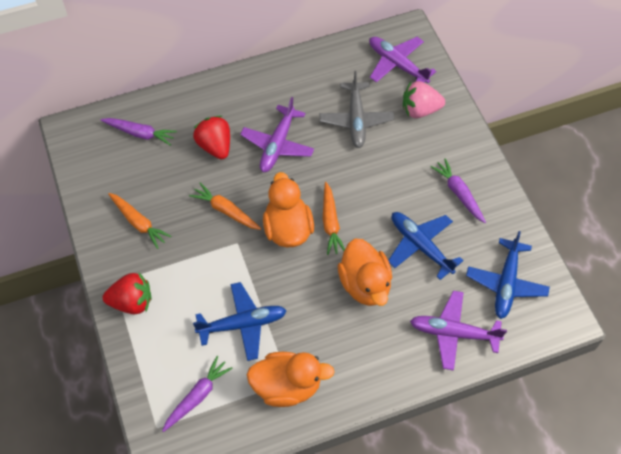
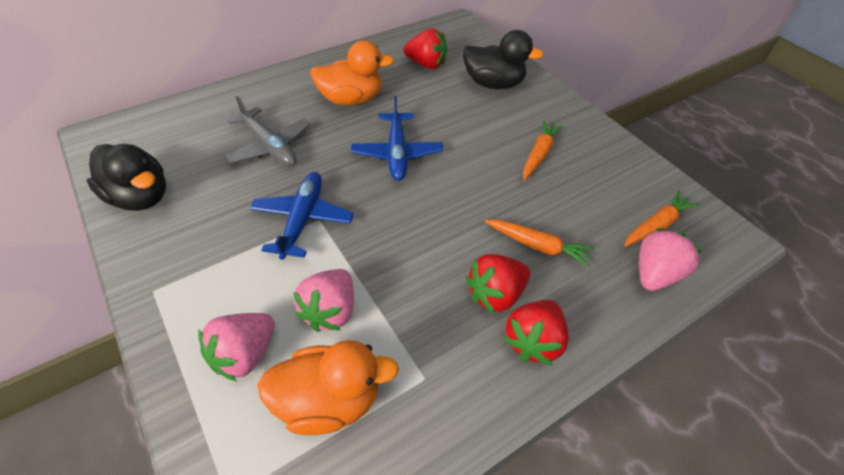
black duck: none = 0 -> [87,144,166,211] [463,30,544,89] = 2
blue plane: [193,282,287,361] [388,212,464,280] [466,231,550,319] = 3 -> [250,172,354,260] [351,96,443,181] = 2
orange duck: [247,352,335,407] [263,172,314,247] [338,238,392,306] = 3 -> [257,340,399,435] [310,40,394,106] = 2
pink strawberry: [403,81,445,118] = 1 -> [198,313,275,382] [293,269,354,332] [639,228,703,291] = 3
purple carrot: [100,118,177,146] [162,356,233,432] [430,158,486,223] = 3 -> none = 0
purple plane: [240,97,314,172] [369,37,436,83] [410,291,507,371] = 3 -> none = 0
red strawberry: [103,273,152,314] [193,116,230,159] = 2 -> [403,28,447,69] [466,254,530,314] [503,300,569,365] = 3

